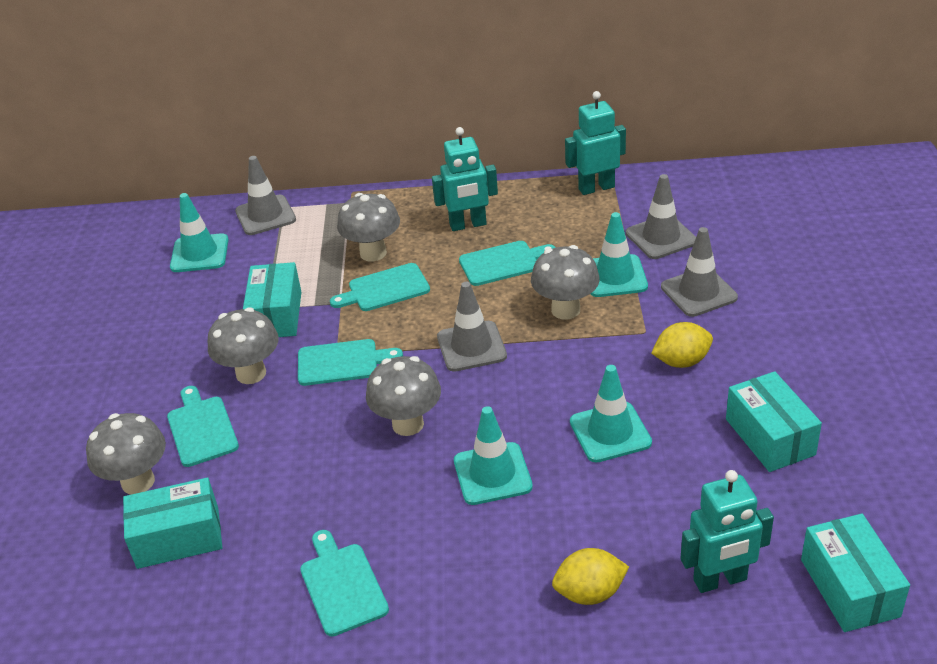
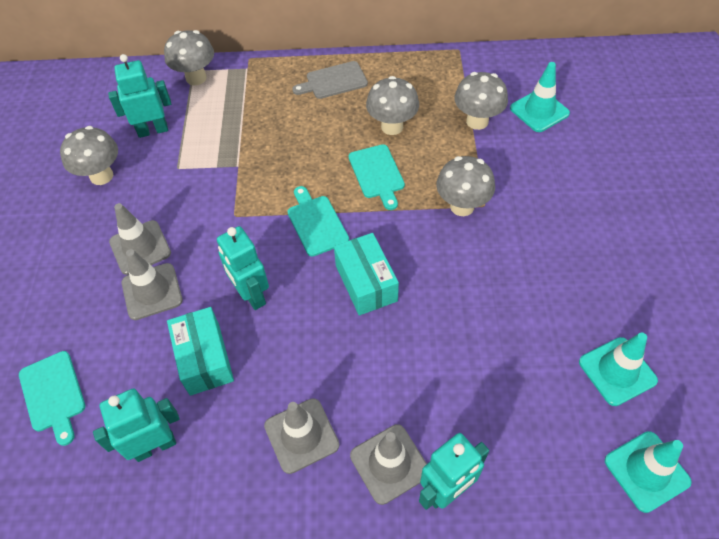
grey cutting board: none = 0 -> [292,61,368,99] = 1
turquoise box: [123,477,222,569] [243,262,301,337] [726,371,822,472] [801,514,910,632] = 4 -> [167,307,234,396] [334,233,399,316] = 2
turquoise cutting board: [167,386,239,467] [298,339,403,386] [300,530,389,637] [330,263,430,311] [459,241,556,286] = 5 -> [19,351,85,446] [287,186,349,257] [349,144,405,210] = 3
turquoise robot: [432,127,498,231] [565,91,626,195] [680,470,774,593] = 3 -> [93,388,179,462] [108,54,171,138] [217,226,269,310] [419,433,489,510] = 4
turquoise traffic cone: [170,193,229,272] [454,406,533,505] [570,365,652,462] [591,212,648,297] = 4 -> [510,62,570,132] [579,333,658,406] [605,431,692,513] = 3
yellow lemon: [552,548,629,605] [651,322,713,368] = 2 -> none = 0

